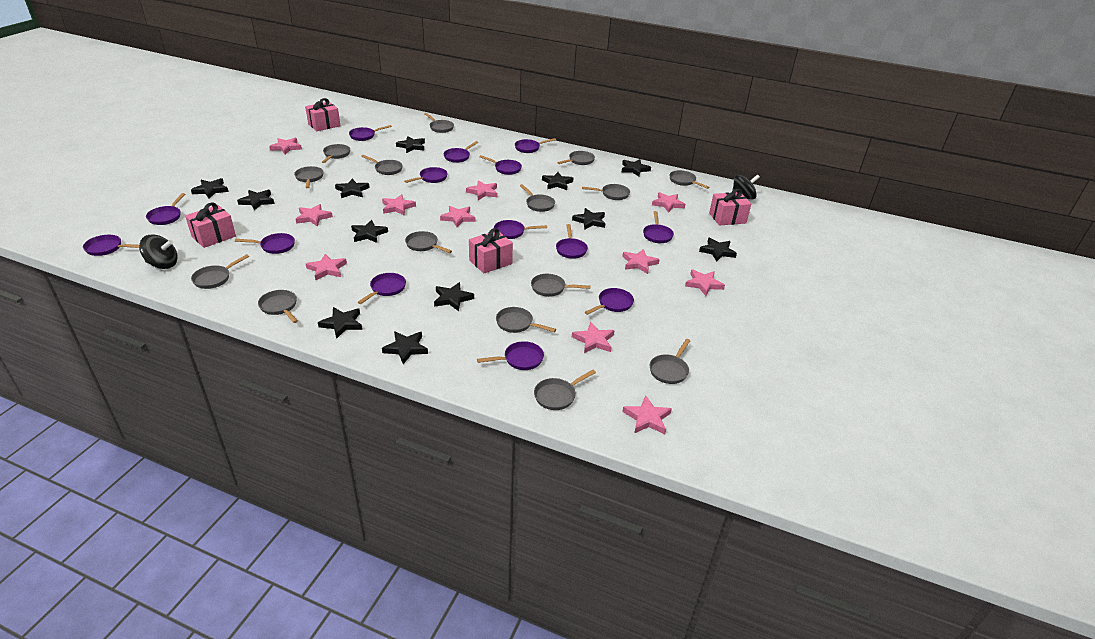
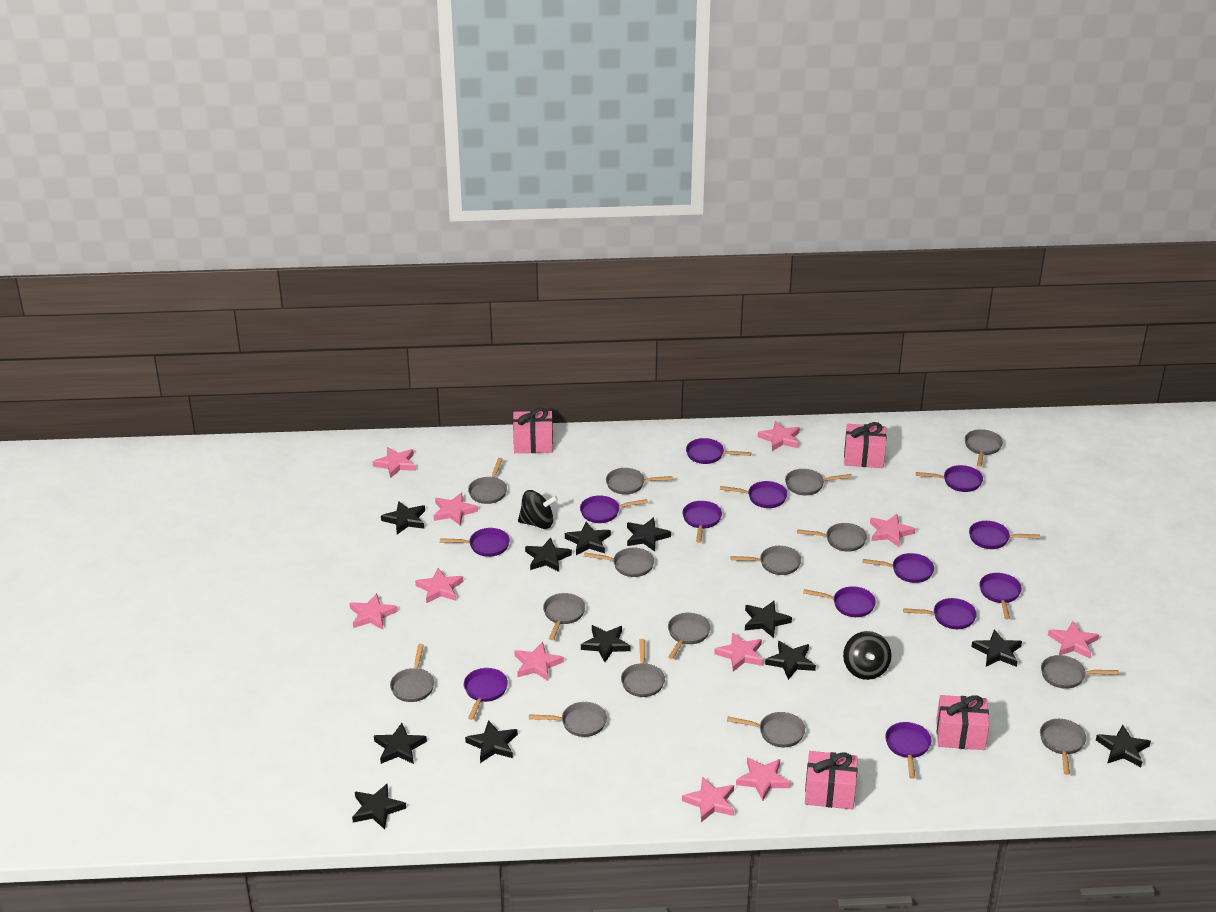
purple pan: [83,235,139,256] [146,193,185,225] [235,233,295,254] [349,125,392,141] [358,273,406,304] [404,167,448,183] [444,141,478,163] [477,341,544,370] [479,155,522,175] [494,220,547,239] [515,138,556,153] [556,224,588,259] [585,288,634,315] [643,211,674,243] = 14 -> [440,528,510,557] [464,668,508,720] [580,495,648,523] [682,501,722,543] [686,438,751,464] [720,481,787,508] [803,586,876,617] [863,553,934,583] [885,722,931,779] [903,598,977,629] [916,465,983,492] [969,521,1040,549] [979,573,1022,619] = 13

